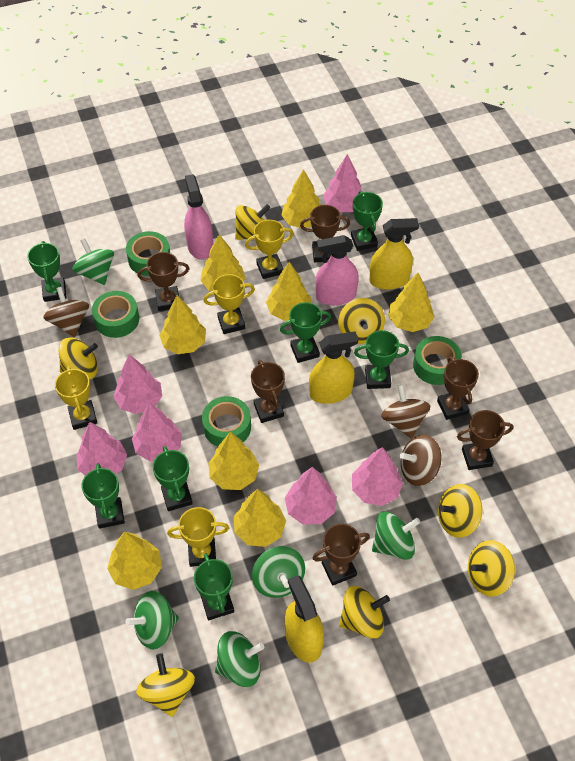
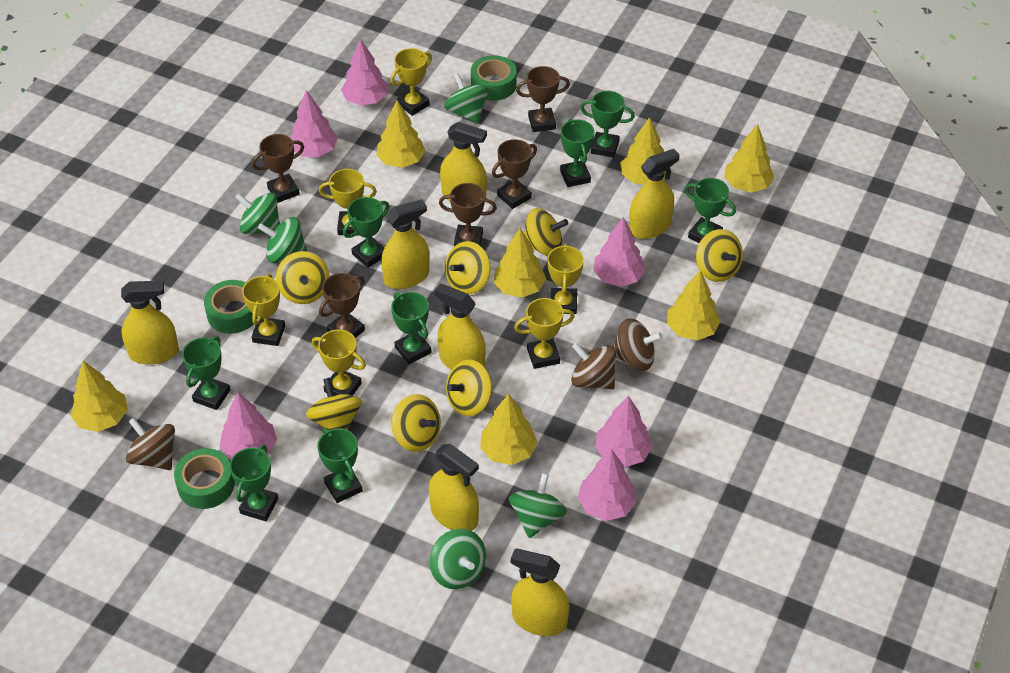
brown trophy: [138,252,189,311] [251,360,285,423] [300,205,350,262] [312,524,370,586] [437,356,479,420] [457,410,513,470] = 6 -> [252,134,304,203] [319,273,365,338] [439,183,497,246] [492,139,537,209] [516,66,570,132] = 5
green tape: [92,291,139,338] [126,231,170,276] [202,396,251,446] [413,336,462,385] = 4 -> [174,448,235,509] [204,280,258,334] [471,55,517,101] = 3
green trophy: [27,241,66,302] [82,463,125,529] [153,446,193,511] [194,554,234,621] [280,302,331,363] [351,191,383,251] [354,330,409,389] = 7 -> [182,336,230,410] [230,445,278,521] [317,428,363,503] [343,197,389,268] [391,292,432,364] [560,119,595,187] [580,91,635,158] [685,178,736,243] = 8
pink spray bottle: [184,174,213,260] [315,235,359,305] = 2 -> none = 0
yellow spray bottle: [285,575,324,663] [309,331,358,404] [369,218,419,290] = 3 -> [121,280,179,365] [381,199,429,289] [429,444,479,531] [434,283,486,370] [440,122,487,201] [511,549,570,636] [629,149,680,239] = 7
yellow tree: [107,532,162,590] [159,295,206,354] [200,234,245,291] [209,432,259,490] [234,489,286,547] [266,262,311,321] [281,169,321,228] [388,273,434,332] = 8 -> [70,361,128,432] [376,100,425,168] [480,393,537,465] [494,228,546,297] [620,117,666,184] [667,270,721,340] [725,124,774,192] = 7
yellow trophy: [55,366,97,430] [167,507,229,567] [204,274,255,334] [245,220,294,279] = 4 -> [242,274,285,346] [312,329,366,396] [319,169,377,236] [390,48,432,116] [514,298,575,369] [547,244,584,314] = 6

